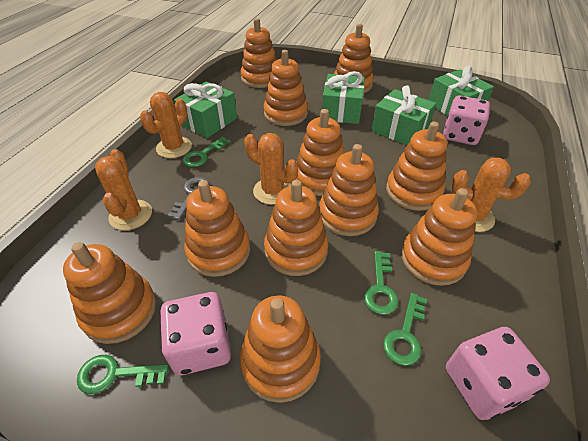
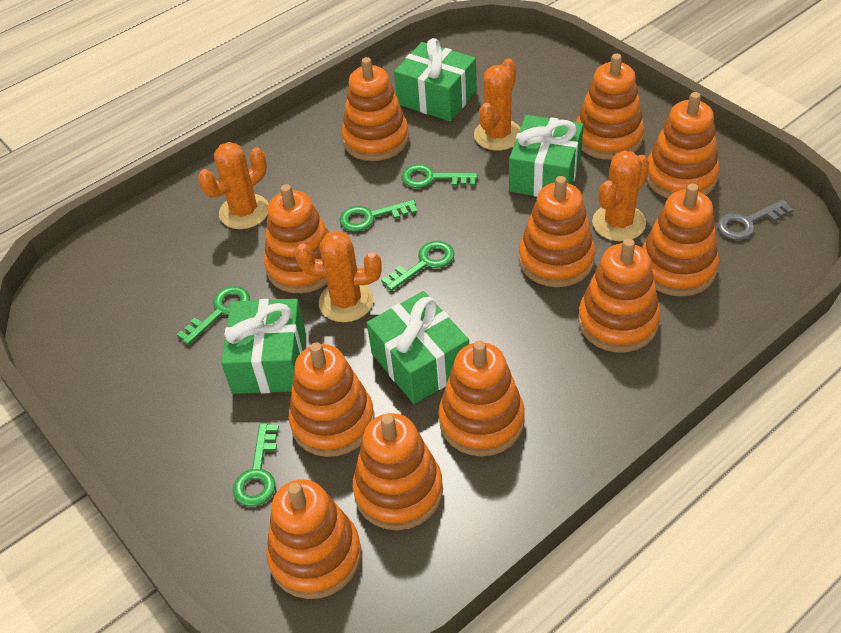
green key: [77,355,169,394] [183,136,230,167] [364,251,399,315] [383,293,427,366] = 4 -> [177,286,250,345] [233,423,279,507] [340,200,417,232] [381,241,454,291] [401,164,478,188] = 5
pink dice: [160,292,231,375] [443,95,490,145] [446,327,550,420] = 3 -> none = 0

